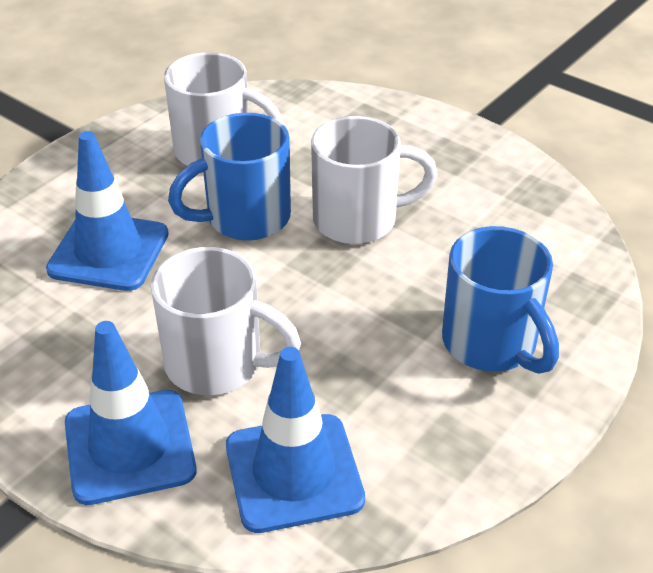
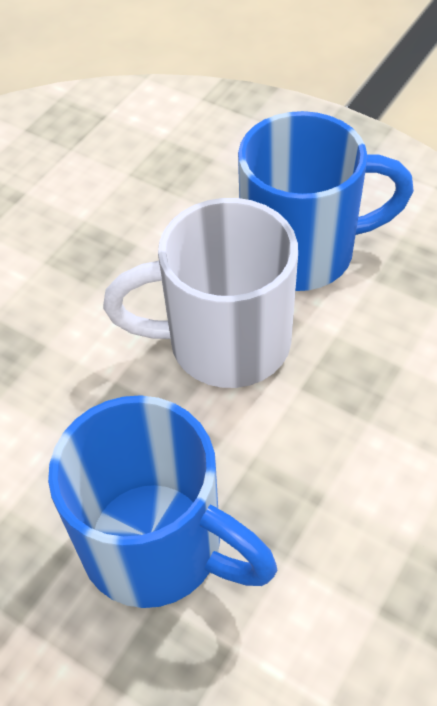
blue traffic cone: [46,131,169,291] [65,321,197,505] [226,347,365,533] = 3 -> none = 0
white mug: [151,247,301,395] [164,52,283,166] [311,116,438,244] = 3 -> [103,198,298,388] = 1

